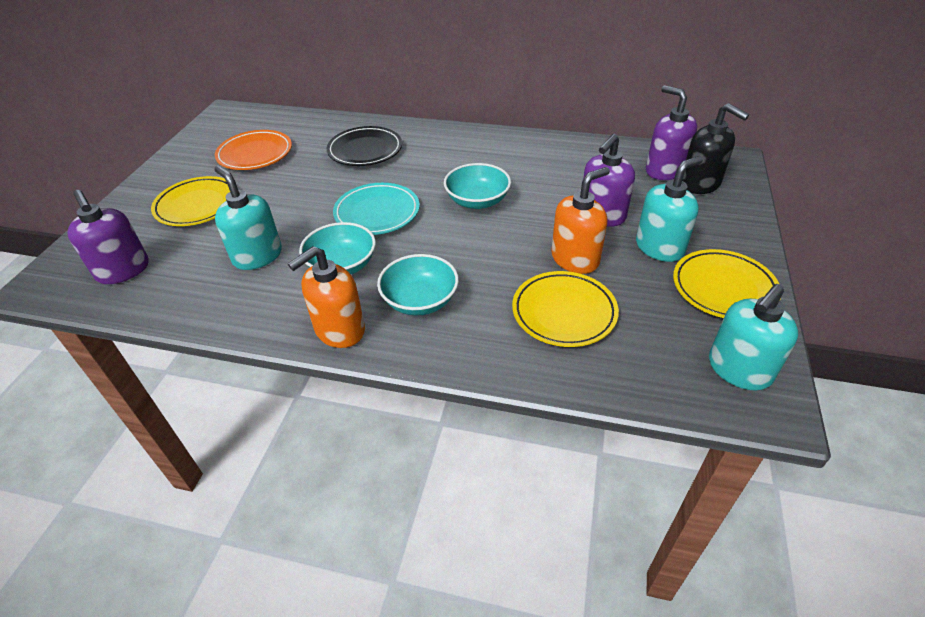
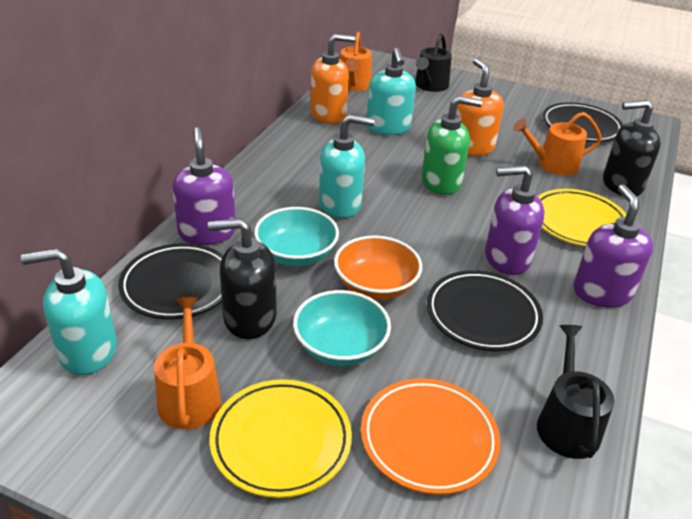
black plate: [327,126,402,166] = 1 -> [118,243,223,319] [427,270,543,351] [542,102,623,142] = 3
black soap dispenser: [682,103,749,194] = 1 -> [208,218,277,339] [603,100,661,196] = 2
black watering can: none = 0 -> [415,33,452,92] [537,325,614,459] = 2
green soap dispenser: none = 0 -> [422,96,482,195] = 1
orange bowl: none = 0 -> [334,236,422,300] = 1
orange watering can: none = 0 -> [154,297,221,429] [340,32,372,91] [513,112,602,176] = 3
turquoise bowl: [299,222,376,274] [377,254,459,316] [444,163,511,209] = 3 -> [254,207,339,266] [293,290,391,366] = 2
turquoise plate: [333,183,420,235] = 1 -> none = 0
yellow plate: [151,176,230,226] [512,271,619,347] [673,249,781,318] = 3 -> [209,379,352,498] [538,189,627,246] = 2

